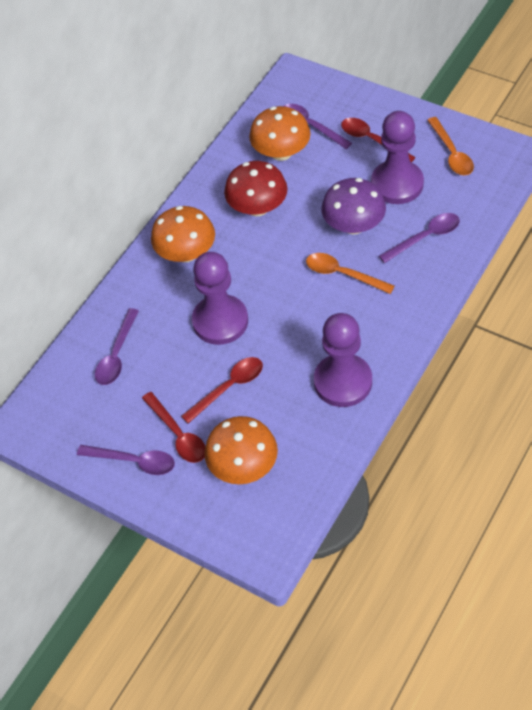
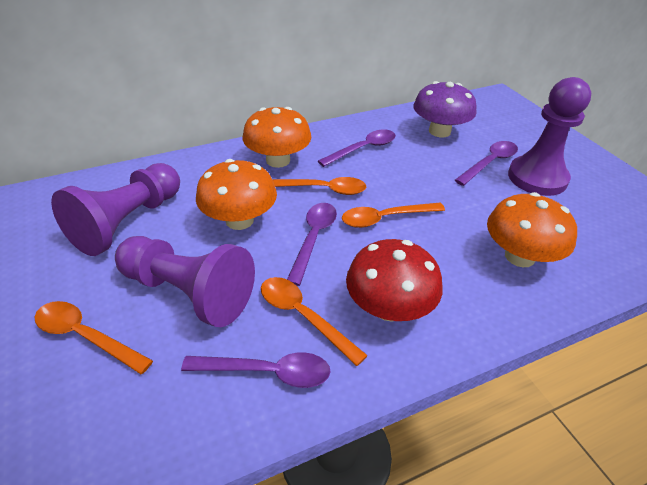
orange spoon: [306,253,395,294] [427,117,474,175] = 2 -> [35,301,153,374] [261,277,368,366] [272,177,366,195] [342,202,445,228] = 4
red spoon: [142,392,205,463] [181,357,263,424] [341,118,416,162] = 3 -> none = 0

